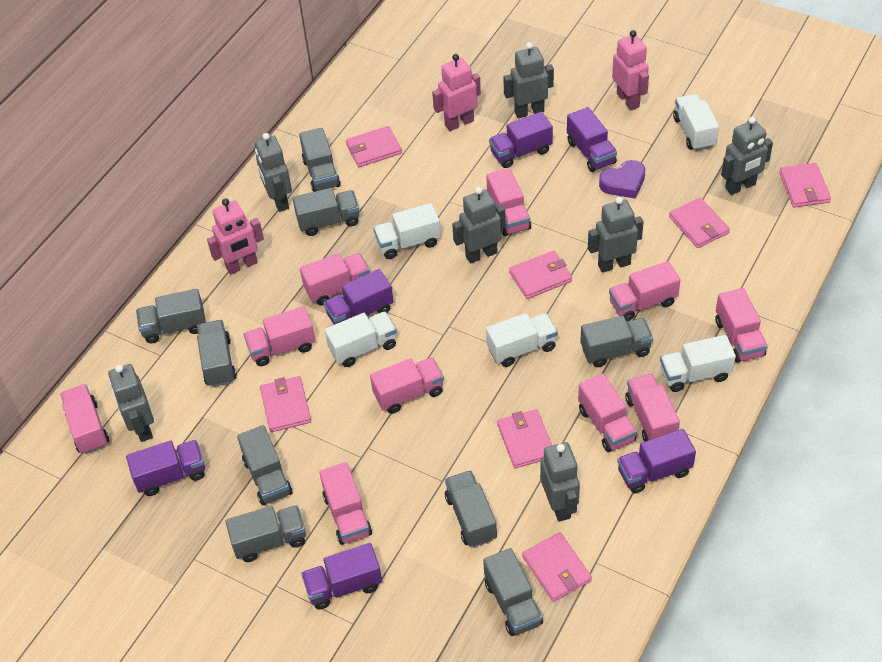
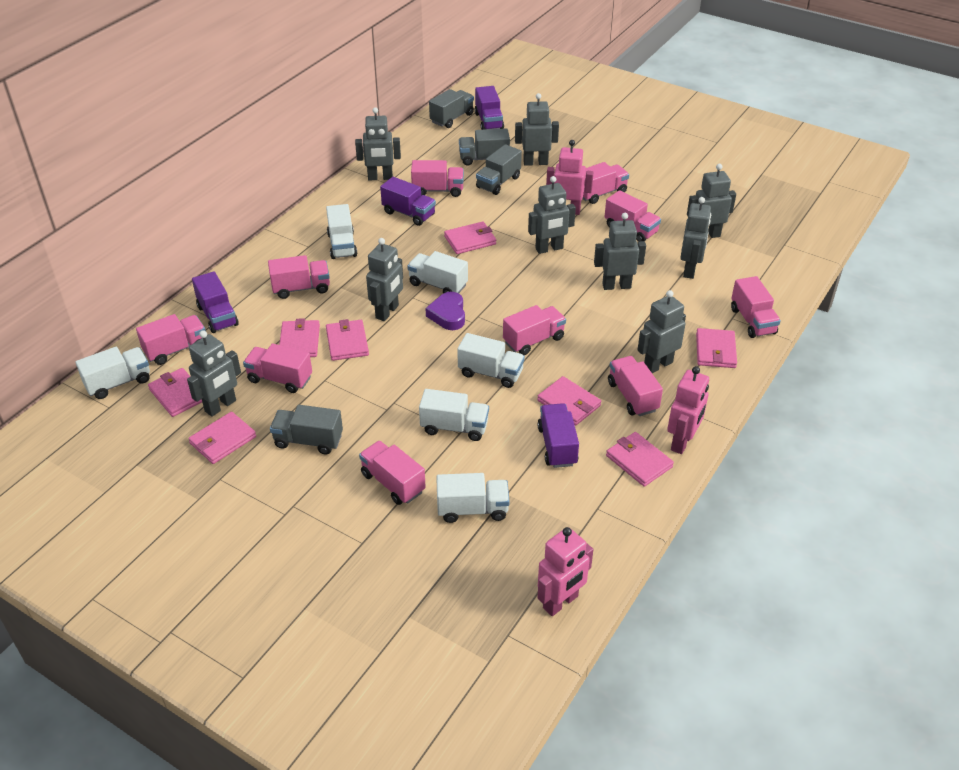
grey robot: [108,364,154,442] [255,133,292,212] [452,187,506,264] [504,42,554,118] [540,442,580,522] [588,197,643,273] [721,117,773,195] = 7 -> [187,330,241,417] [355,107,401,181] [366,238,403,321] [515,93,559,166] [528,176,576,254] [594,213,646,290] [637,290,686,373] [680,197,711,279] [687,164,736,238] = 9
grey truck: [136,289,206,343] [197,320,237,387] [225,505,306,562] [237,425,293,505] [292,188,359,236] [299,128,341,192] [445,470,497,547] [483,548,543,636] [580,316,653,367] = 9 -> [270,405,343,455] [429,89,474,128] [459,128,510,166] [476,144,522,195] = 4
pink wallet: [260,376,311,432] [346,126,402,167] [497,409,552,468] [509,251,572,299] [522,532,592,602] [669,198,730,248] [779,163,831,207] = 7 -> [148,368,202,417] [188,412,256,464] [279,318,320,357] [326,319,369,361] [444,221,496,254] [537,376,601,425] [606,432,674,487] [696,328,737,368] = 8
purple truck: [126,440,205,496] [301,543,382,609] [323,269,394,325] [489,112,553,168] [567,107,617,172] [617,429,696,494] = 6 -> [192,271,239,333] [380,177,436,226] [475,86,504,130] [538,403,579,468] = 4
white truck: [325,311,397,367] [373,203,441,259] [486,313,558,367] [660,335,736,392] [673,94,719,151] = 5 -> [75,347,150,399] [326,204,357,259] [407,251,468,294] [419,389,489,441] [436,473,510,523] [457,333,525,388] = 6

